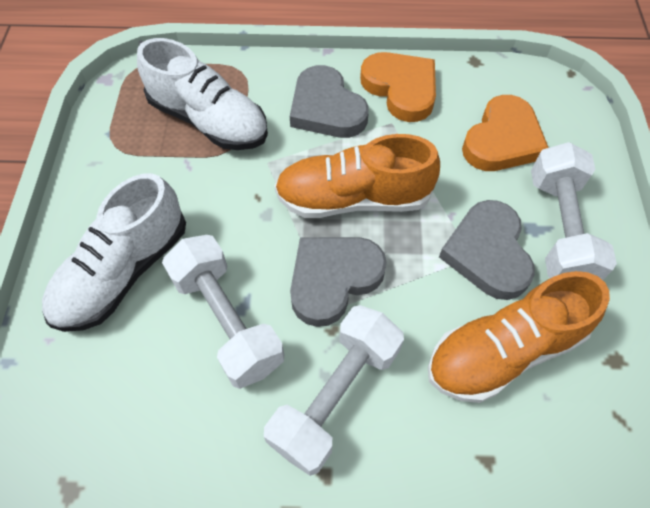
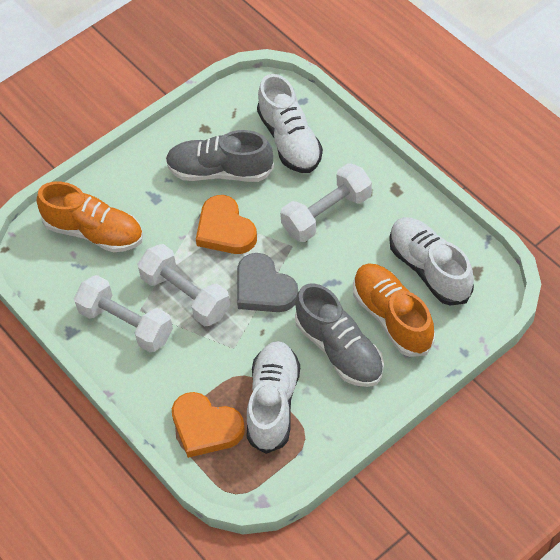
grey heart: [290,65,369,138] [290,237,387,327] [439,200,535,300] = 3 -> [237,253,298,312] = 1
grey shoe: none = 0 -> [166,130,274,182] [295,283,384,387] = 2
white shoe: [42,173,186,332] [137,38,268,150] = 2 -> [247,341,300,454] [257,74,323,173] [389,217,474,306] = 3

